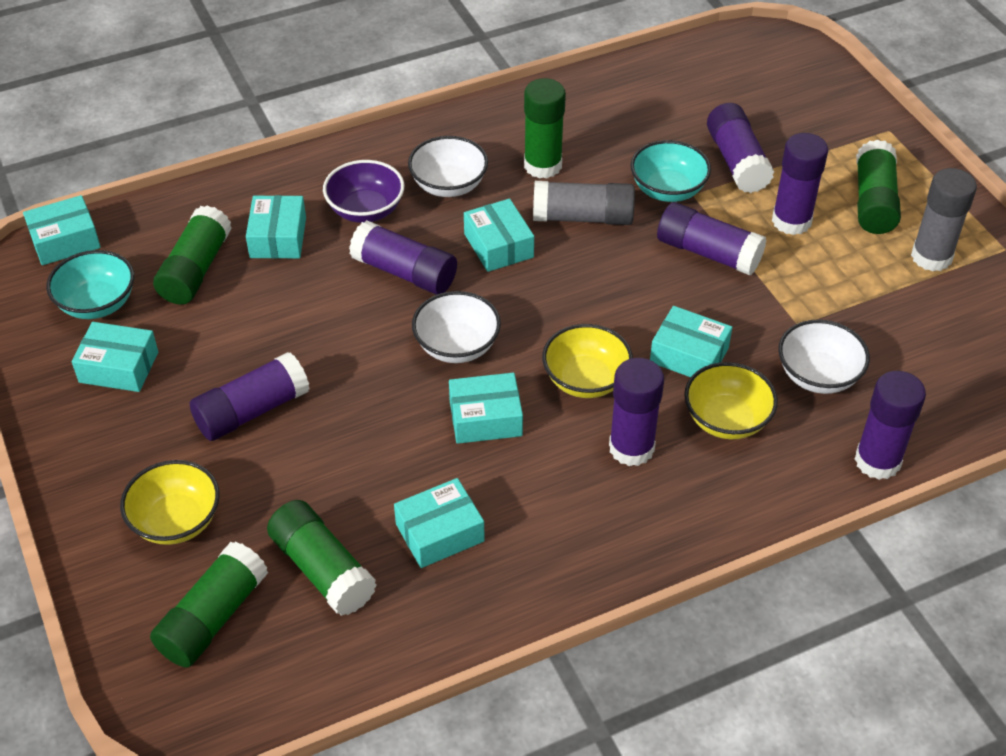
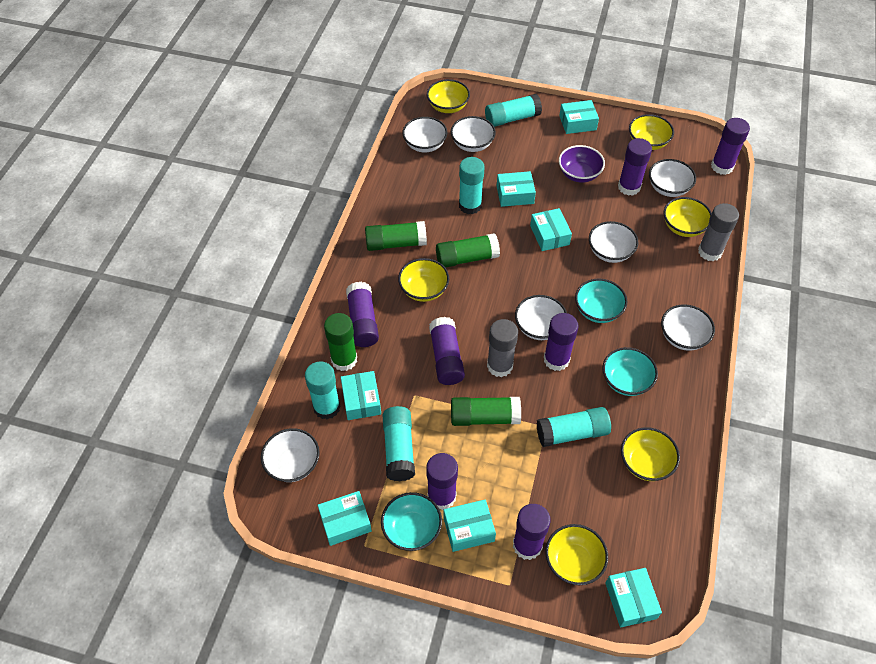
green glue stick: [150,541,268,668] [153,205,232,305] [267,500,377,616] [524,78,566,179] [856,139,901,234] = 5 -> [324,313,357,371] [365,221,427,251] [436,233,500,268] [451,397,521,426] = 4
turquoise bowl: [46,250,134,319] [631,140,711,202] = 2 -> [381,492,442,551] [575,279,627,323] [602,347,658,396] = 3
turquoise glue stick: none = 0 -> [305,361,341,420] [382,406,415,481] [459,157,485,214] [485,94,542,127] [536,407,611,447] = 5
white bowl: [408,136,488,197] [412,291,501,363] [778,320,870,394] = 3 -> [261,428,320,482] [402,117,447,152] [451,116,496,152] [515,295,567,340] [589,221,638,263] [649,159,696,197] [661,304,715,351] = 7
yellow bowl: [120,460,220,545] [542,324,633,398] [684,362,778,439] = 3 -> [398,258,449,302] [427,79,470,113] [545,524,608,585] [621,427,680,481] [629,114,674,150] [664,197,712,237] = 6

